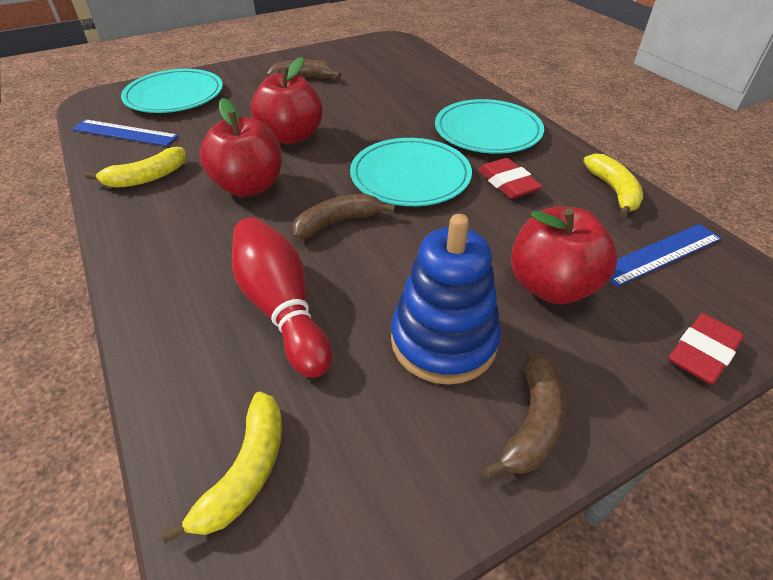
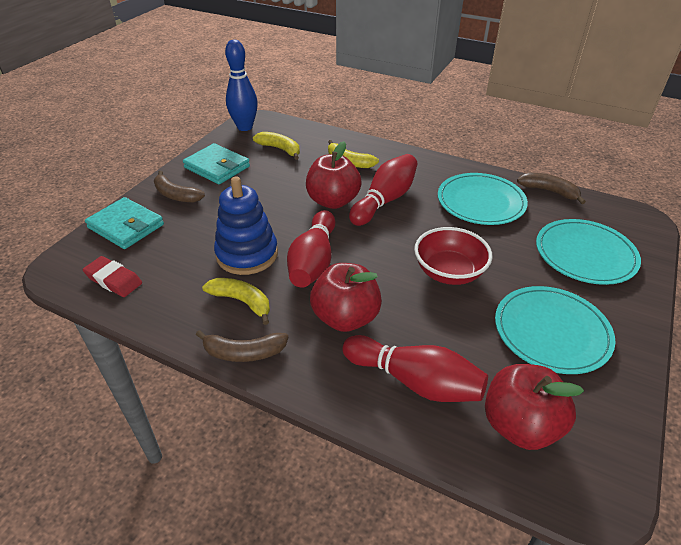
blue bowling pin: none = 0 -> [225,40,258,131] = 1
blue ruler: [72,119,179,146] [609,224,722,287] = 2 -> none = 0
red bowl: none = 0 -> [414,227,493,285] = 1
red bowling pin: [232,217,332,378] = 1 -> [287,210,335,288] [342,335,488,402] [349,154,417,226] = 3
red eraser: [478,158,543,199] [668,313,744,384] = 2 -> [83,256,142,297] = 1
turquoise wallet: none = 0 -> [85,197,164,249] [183,143,250,184] = 2

